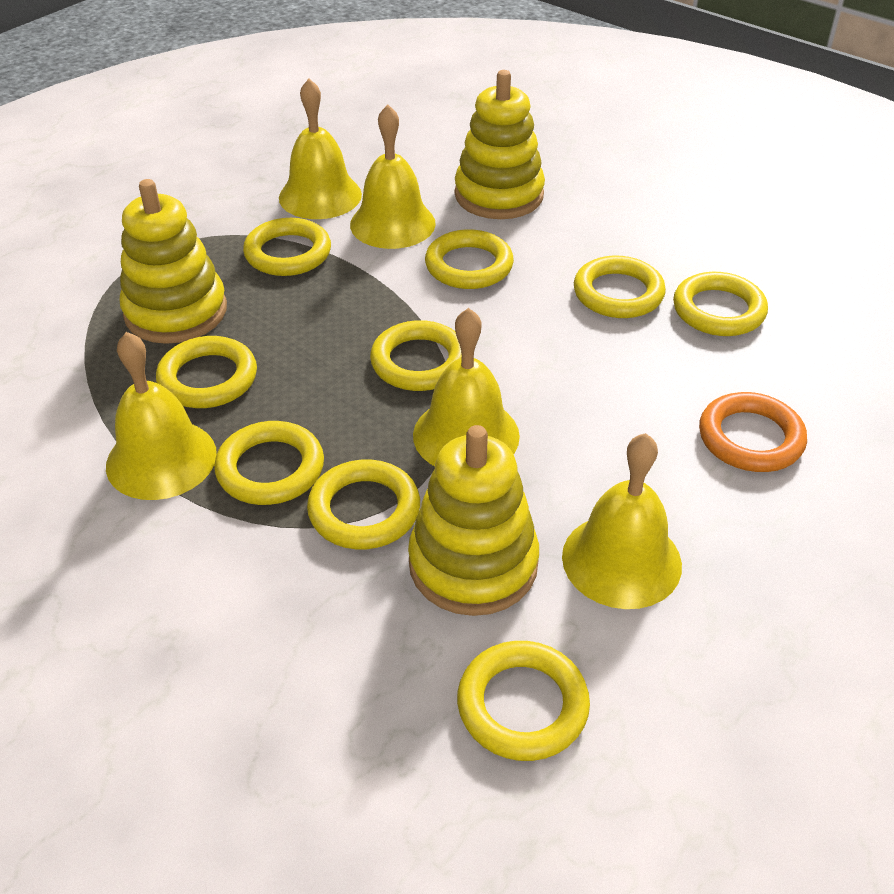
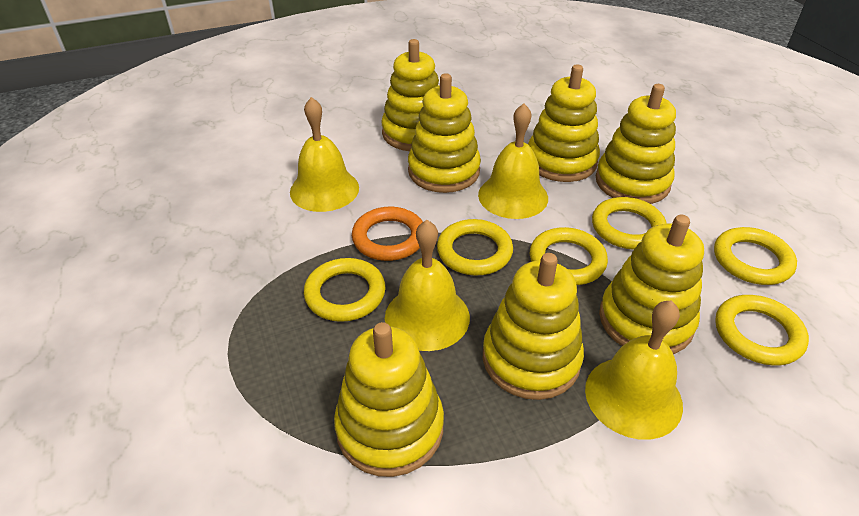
yellow bell: [106,332,217,500] [279,79,362,219] [350,105,436,249] [413,308,520,466] [562,433,682,609] = 5 -> [290,97,359,212] [385,220,470,351] [478,103,548,219] [585,300,683,440] = 4
yellow ring: [156,336,257,408] [214,421,324,505] [243,218,331,276] [307,460,420,549] [370,320,462,391] [425,229,514,289] [457,641,590,761] [574,256,666,318] [673,272,768,336] = 9 -> [304,258,386,322] [437,219,513,275] [530,227,608,285] [592,197,667,250] [714,227,797,285] [715,295,809,365] = 6
yellow stacking toy: [119,179,227,344] [408,425,539,616] [455,70,545,219] = 3 -> [334,322,444,477] [381,39,439,151] [408,73,481,193] [483,253,584,400] [528,65,600,182] [596,84,676,204] [599,215,704,354] = 7

